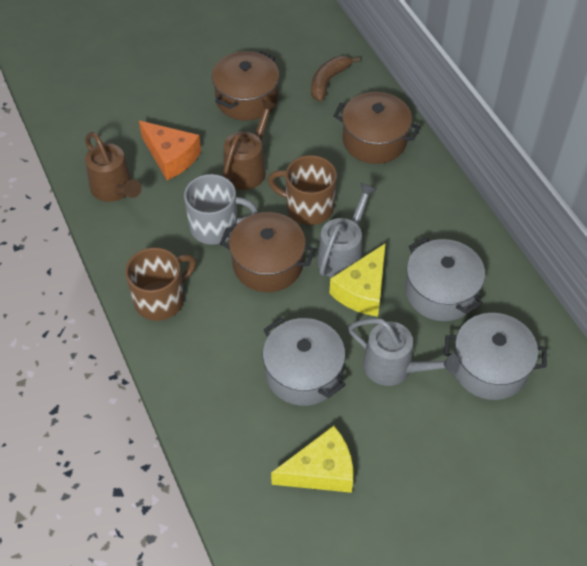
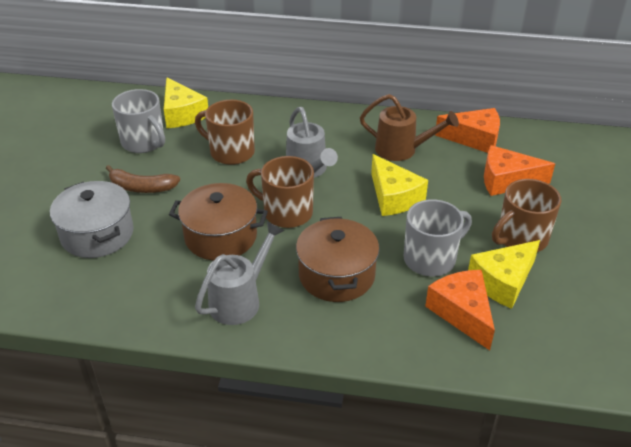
brown mug: [125,247,196,321] [268,155,337,225] = 2 -> [195,100,255,165] [246,156,314,228] [492,179,561,252] = 3
brown pot: [212,51,279,121] [220,212,315,292] [333,92,420,164] = 3 -> [169,183,268,260] [296,217,379,302] = 2
brown watering can: [85,132,142,202] [223,99,277,190] = 2 -> [360,94,459,161] = 1
grey mug: [184,174,258,245] = 1 -> [112,89,165,153] [404,199,472,276] = 2
grey pot: [263,318,346,406] [405,237,485,321] [444,313,547,400] = 3 -> [50,181,134,258] = 1
orange cheese: [139,121,201,180] = 1 -> [425,270,495,350] [435,108,500,153] [484,145,555,196] = 3
yellow cheese: [271,426,353,493] [329,243,386,317] = 2 -> [164,78,208,128] [371,154,428,216] [468,240,540,309] = 3

